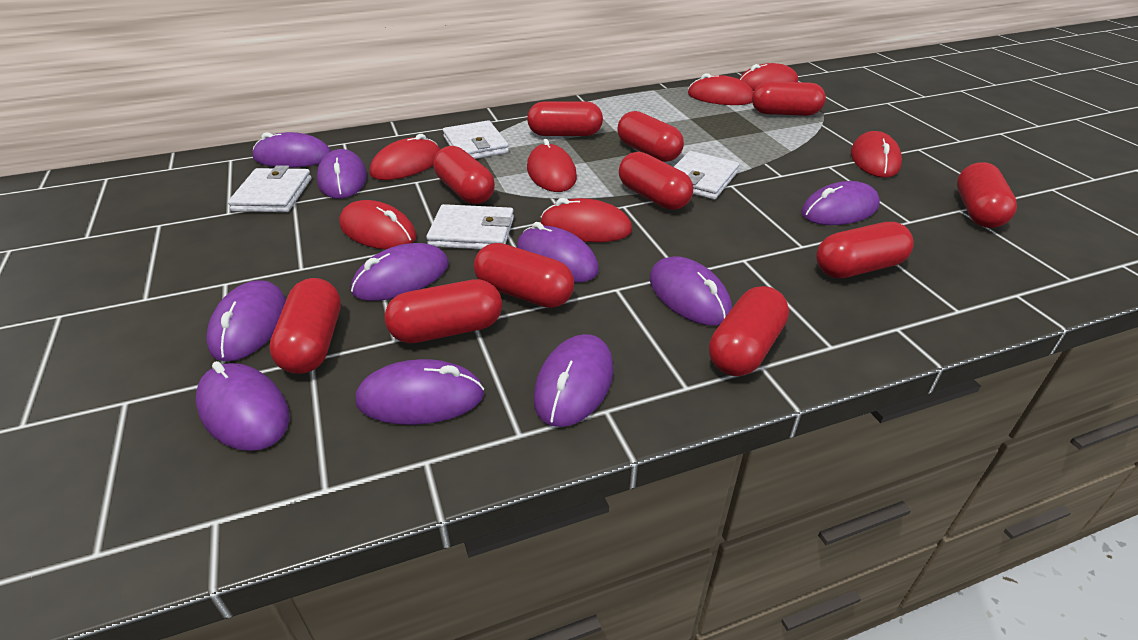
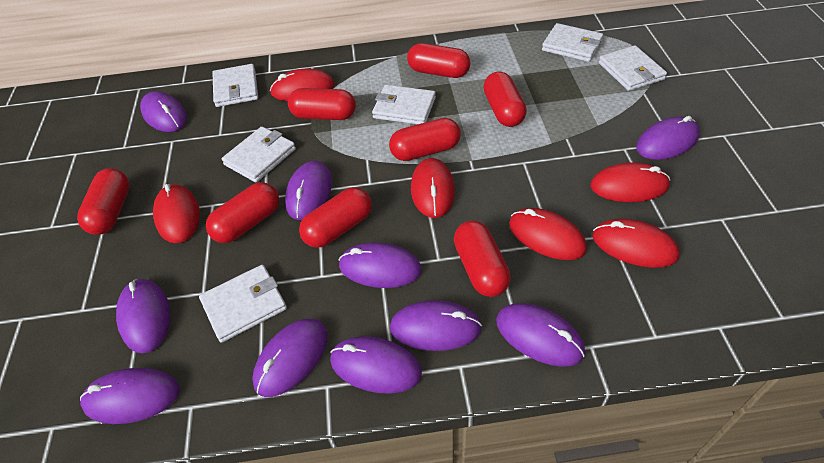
red capsule: [269,278,341,374] [385,279,502,343] [434,146,495,204] [474,243,574,308] [527,101,603,136] [617,111,684,162] [619,152,693,210] [709,286,789,376] [752,81,826,116] [816,222,913,278] [957,162,1017,228] = 11 -> [77,168,129,235] [206,182,279,243] [288,88,356,120] [299,187,372,248] [389,118,461,161] [407,43,470,78] [454,221,511,297] [483,71,527,127] = 8
red mouse: [339,200,417,249] [370,134,440,180] [527,139,577,192] [541,198,632,242] [688,73,753,105] [739,63,798,91] [851,131,902,178] = 7 -> [153,184,200,243] [270,69,334,101] [411,158,455,218] [509,208,587,260] [590,162,670,202] [593,219,680,268] = 6
white wallet: [228,165,311,212] [426,204,514,249] [443,120,509,159] [674,151,739,200] = 4 -> [199,265,287,343] [212,64,258,107] [222,126,296,183] [372,85,436,124] [542,23,603,62] [599,45,667,91] = 6

